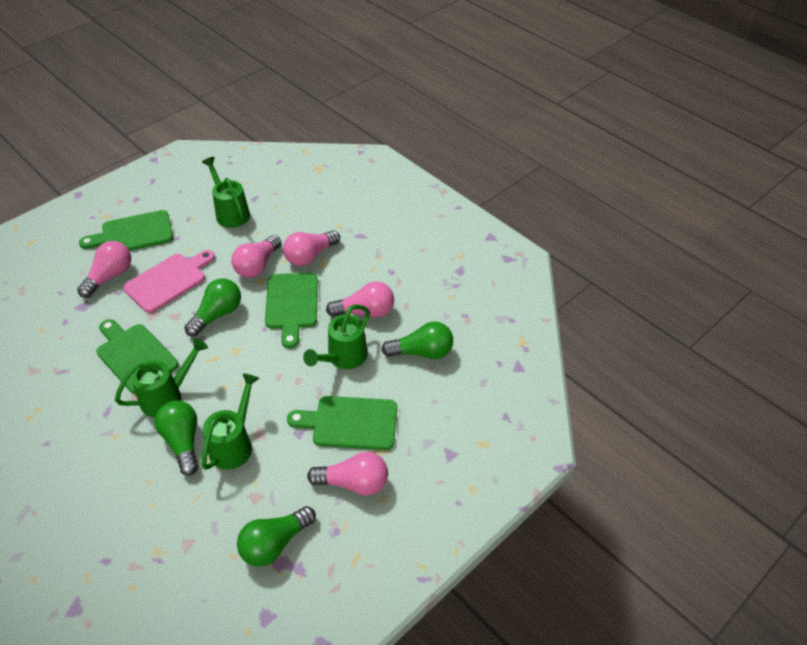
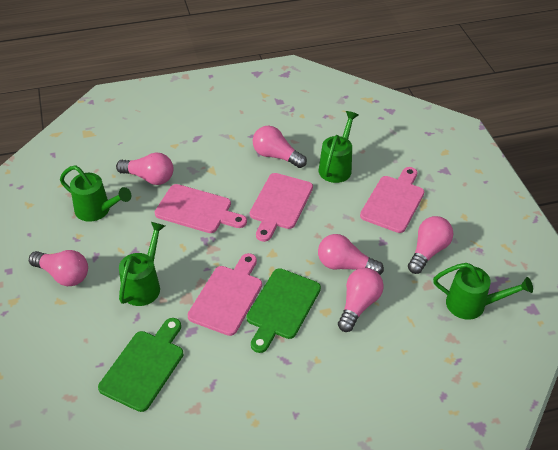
green cutting board: [79,210,173,251] [96,319,179,394] [265,273,318,348] [287,396,397,450] = 4 -> [98,318,183,412] [246,268,321,353] = 2
green light bulb: [155,400,199,476] [184,278,241,337] [237,506,316,567] [381,321,453,359] = 4 -> none = 0
pink cutting board: [123,250,215,313] = 1 -> [155,184,247,233] [187,253,262,336] [250,173,313,242] [360,167,424,233] = 4
pink light bulb: [77,241,131,298] [231,235,281,278] [283,230,340,266] [307,452,388,496] [326,282,394,318] = 5 -> [29,250,88,286] [116,152,173,185] [253,126,307,168] [318,234,384,275] [338,268,384,332] [408,216,453,274] = 6

